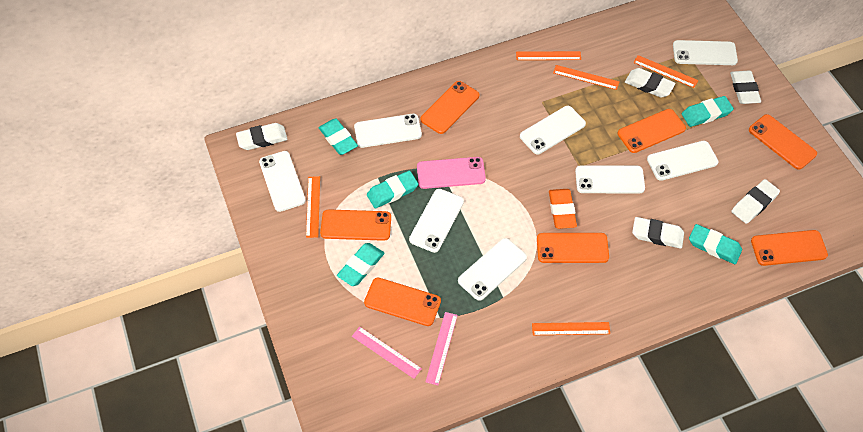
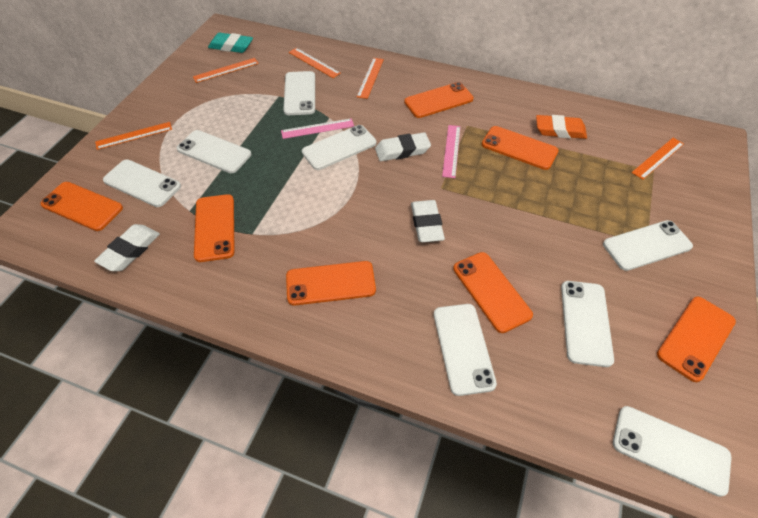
pink phone: [417,157,486,189] = 1 -> none = 0
turquoise eraser: [318,118,358,155] [337,243,385,286] [367,171,418,209] [682,96,734,127] [689,224,742,264] = 5 -> [208,33,253,53] = 1
white eraser: [236,123,287,150] [625,68,675,98] [632,217,684,249] [730,71,761,104] [731,179,780,224] = 5 -> [94,224,160,271] [375,132,431,161] [411,200,445,242] = 3

